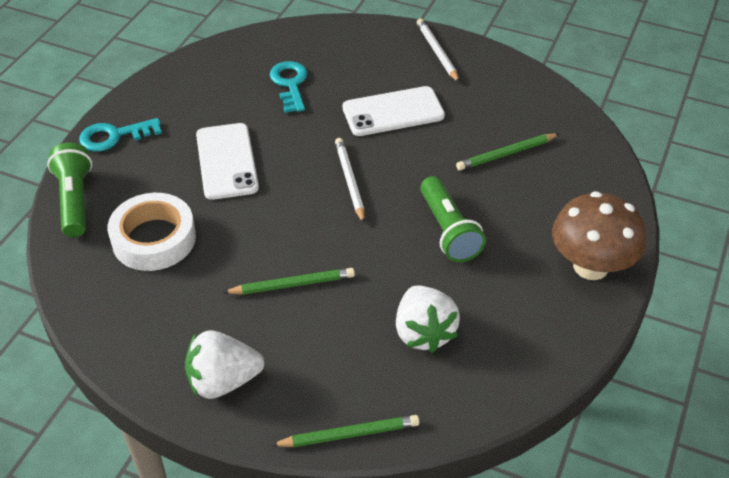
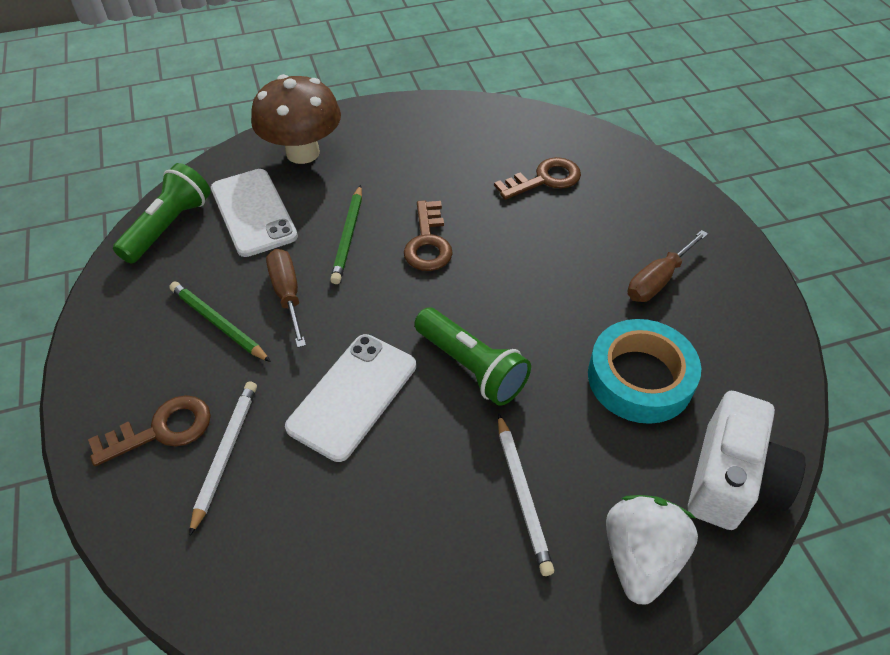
brown key: none = 0 -> [88,395,211,466] [404,200,453,271] [494,157,581,200] = 3
brown screwdriver: none = 0 -> [266,249,306,348] [628,230,708,302] = 2
green pencil: [223,268,355,294] [272,415,420,447] [456,133,559,170] = 3 -> [169,282,271,362] [330,185,362,284] = 2
turquoise key: [79,118,162,152] [270,61,308,113] = 2 -> none = 0
turquoise tape: none = 0 -> [588,319,701,424] = 1
white camera: none = 0 -> [688,391,805,530] = 1
white strawberry: [185,330,264,399] [396,286,460,353] = 2 -> [606,495,698,605] = 1
white tape: [108,193,196,271] = 1 -> none = 0

